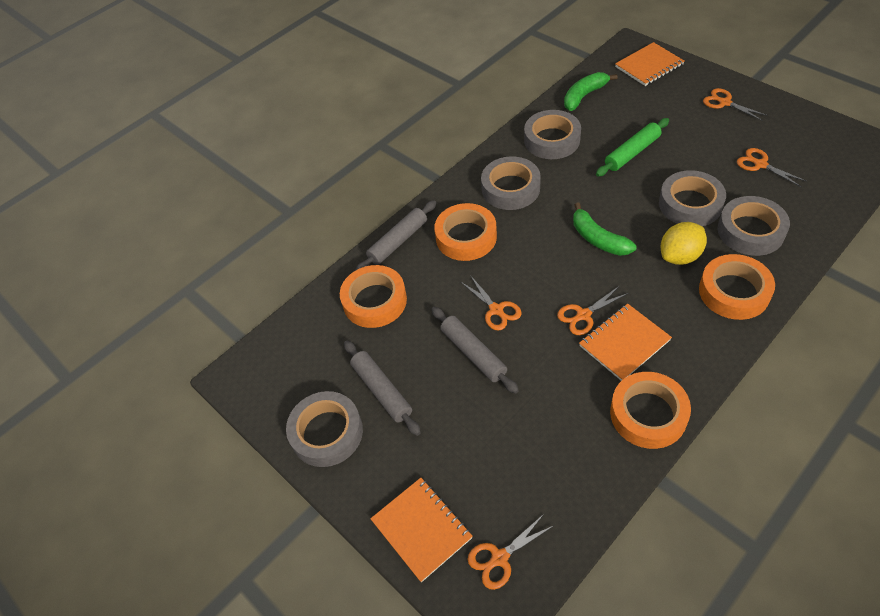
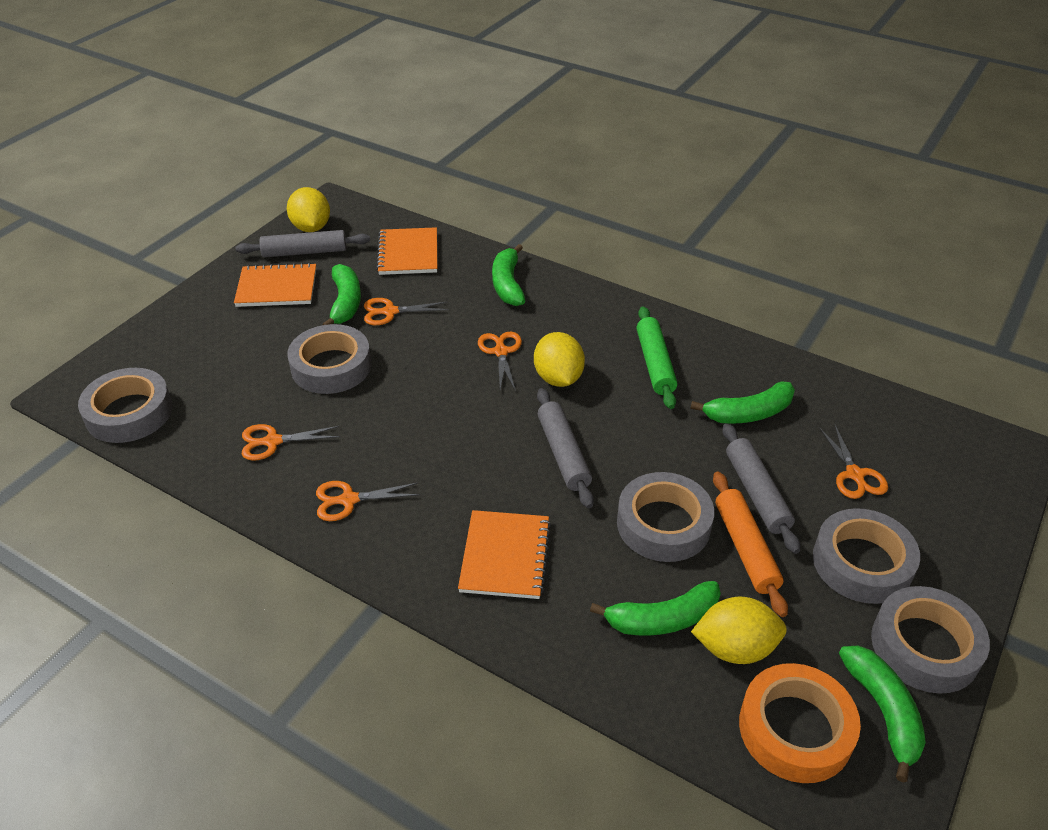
green banana: [564,72,617,111] [573,202,637,256] = 2 -> [322,264,361,325] [492,244,525,306] [590,581,721,636] [690,381,795,424] [839,645,926,783] = 5
orange rolling pin: none = 0 -> [713,472,788,617] = 1
orange tape: [340,265,407,328] [434,203,497,261] [610,372,691,449] [699,254,775,320] = 4 -> [739,663,861,783] = 1
yellow lemon: [661,222,707,265] = 1 -> [287,187,330,232] [534,332,585,387] [691,597,787,664] = 3

